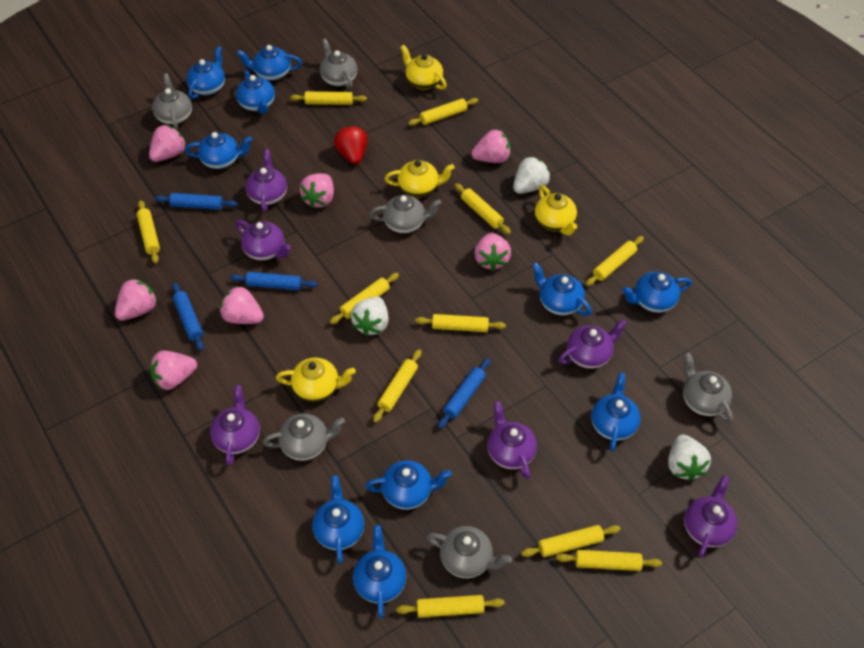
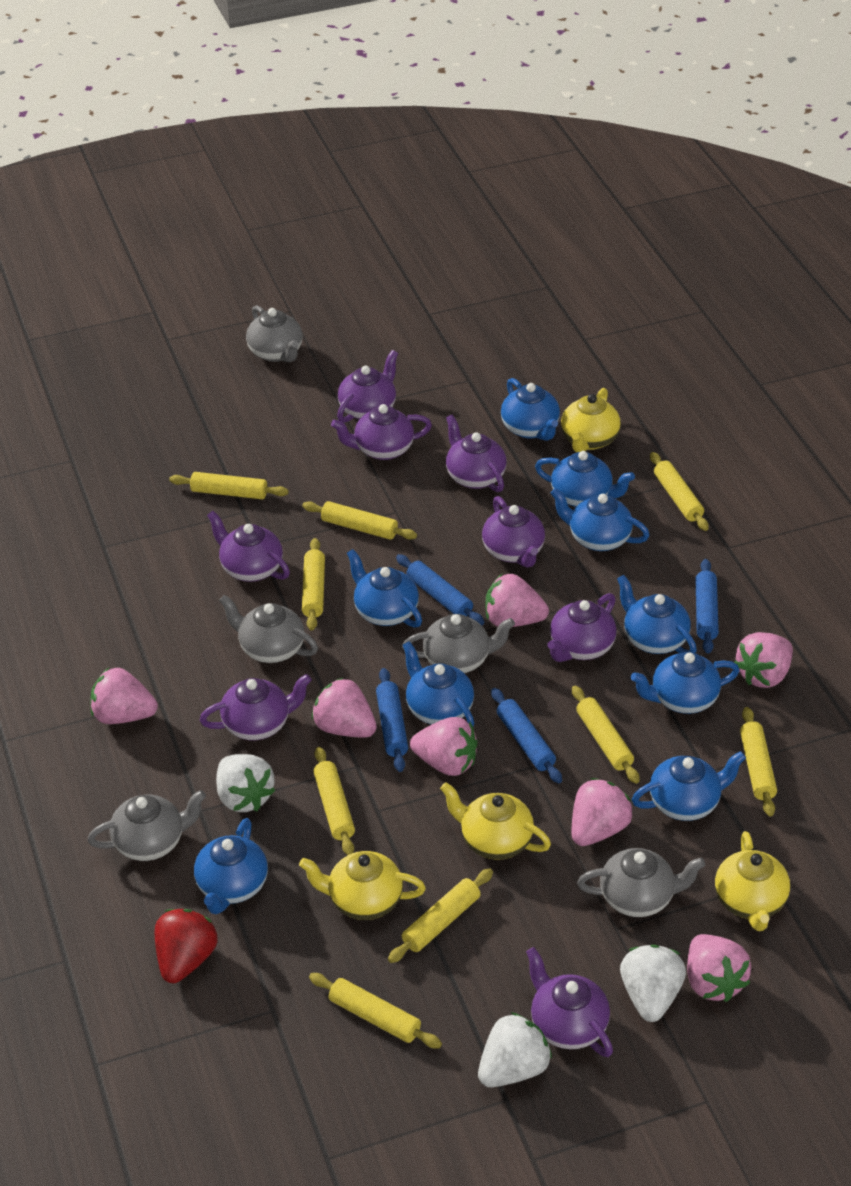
blue teapot: [185,132,252,169] [186,46,225,99] [236,70,275,114] [237,45,302,81] [312,475,364,564] [353,525,406,618] [365,460,452,510] [532,262,592,316] [591,373,640,452] [622,271,692,313] = 10 -> [194,818,268,914] [347,549,422,628] [403,641,474,726] [501,378,560,441] [535,451,635,507] [550,488,649,551] [617,575,697,654] [631,652,740,714] [632,751,746,821] = 9
grey teapot: [152,73,192,130] [263,414,345,461] [320,38,358,89] [370,195,441,233] [426,526,512,578] [683,352,733,424] = 6 -> [87,790,206,861] [219,595,318,663] [246,305,303,362] [402,614,515,673] [577,848,705,917] = 5
purple teapot: [210,385,260,466] [236,220,291,261] [245,150,287,212] [487,401,537,479] [558,319,627,369] [684,475,738,558] = 6 -> [200,674,312,740] [207,511,290,582] [331,404,432,460] [337,350,398,423] [446,415,507,492] [482,496,545,568] [526,947,613,1057] [547,593,617,662] = 8
yellow rolling pin: [137,200,160,264] [290,91,367,105] [330,273,399,324] [373,349,422,423] [396,595,504,618] [408,98,478,126] [415,314,506,332] [454,183,511,234] [521,525,621,557] [556,550,662,571] [586,236,644,286] = 11 -> [169,472,289,499] [302,501,417,540] [302,538,325,631] [309,973,442,1048] [313,747,355,855] [388,868,493,963] [572,686,640,784] [650,452,709,531] [740,707,777,816] = 9

